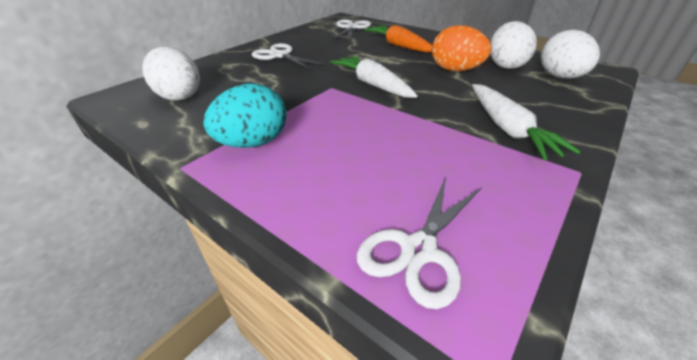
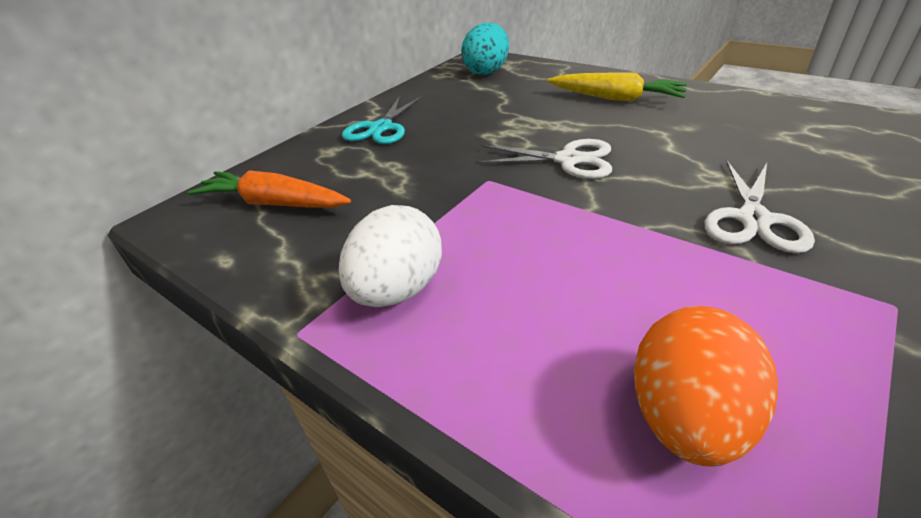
turquoise scissors: none = 0 -> [342,96,423,144] = 1
white carrot: [330,55,418,98] [472,84,581,160] = 2 -> none = 0
white egg: [142,47,200,101] [490,21,537,69] [541,30,600,79] = 3 -> [338,205,442,307] = 1
white scissors: [252,43,325,70] [333,19,371,41] [357,177,482,309] = 3 -> [476,139,612,179] [705,161,815,253] = 2
yellow carrot: none = 0 -> [547,72,687,102] = 1

